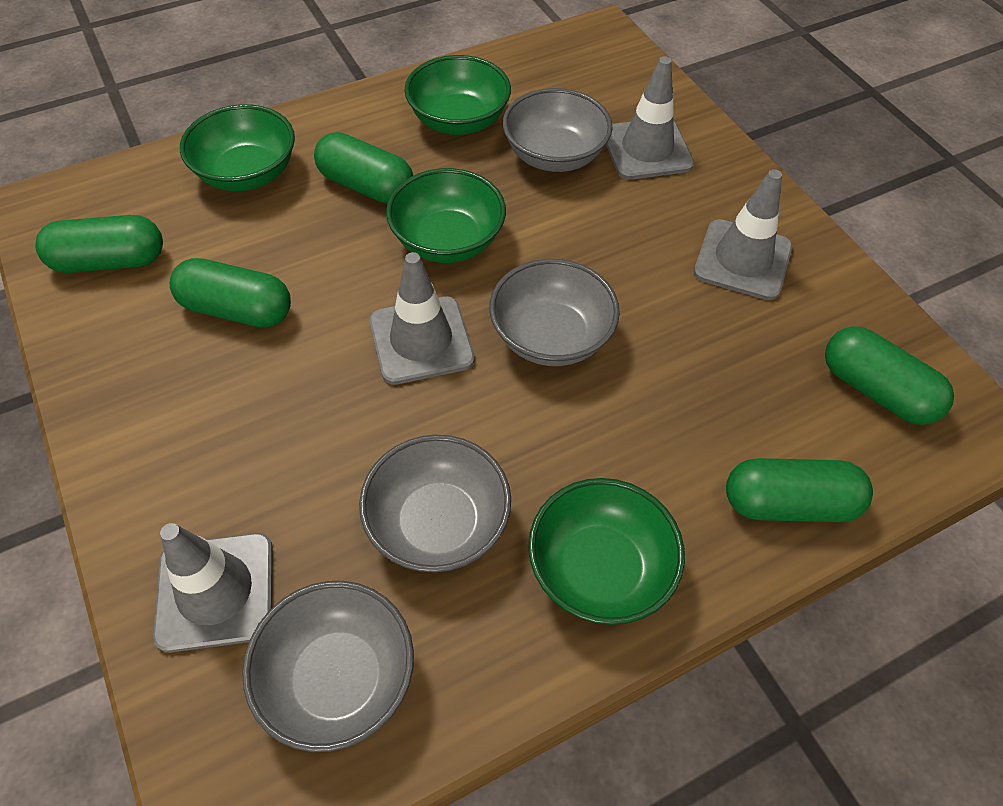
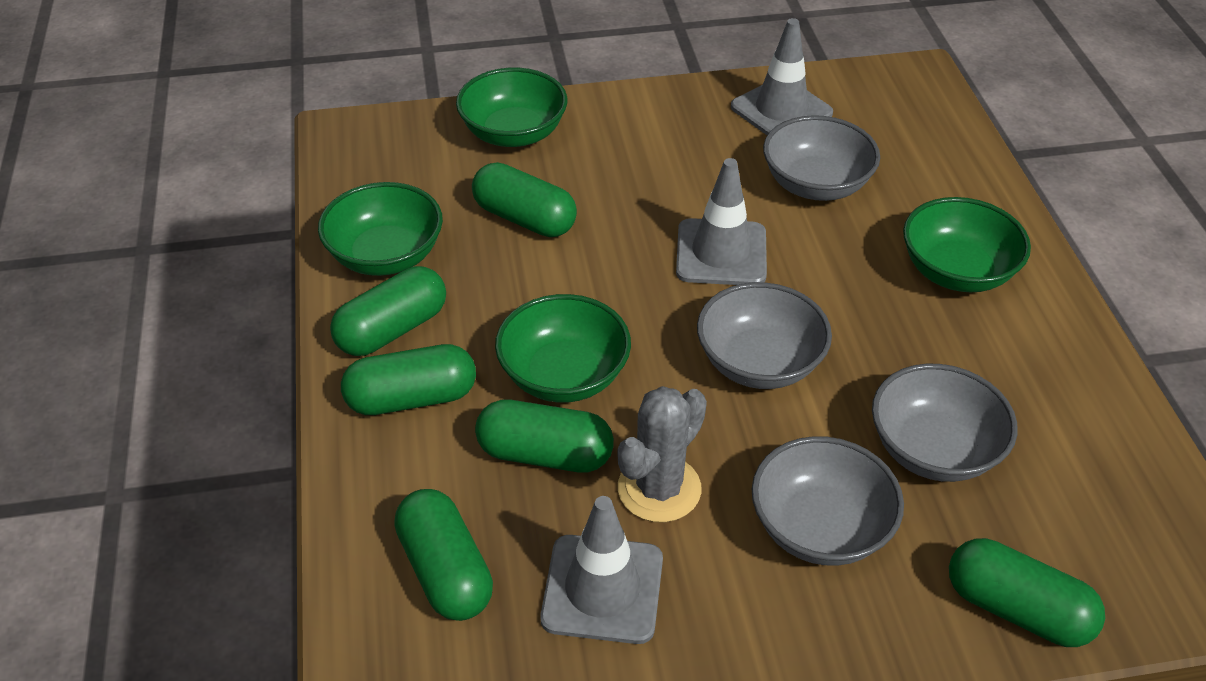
green capsule: [35,215,163,273] [170,258,291,328] [314,132,413,204] [726,458,873,522] [825,326,954,425] = 5 -> [330,266,446,356] [341,344,476,415] [394,489,493,621] [472,162,577,237] [475,400,614,473] [949,538,1105,647] = 6
grey cactus: none = 0 -> [618,386,707,522] = 1
grey traffic cone: [153,523,273,652] [369,252,474,385] [606,56,694,180] [694,169,792,300] = 4 -> [540,496,663,644] [676,158,767,285] [731,18,833,135] = 3

